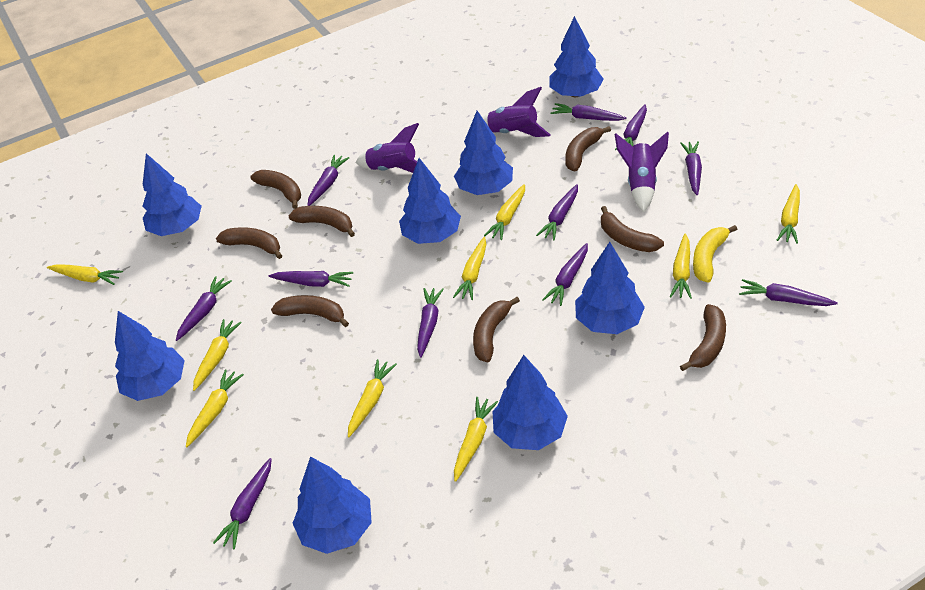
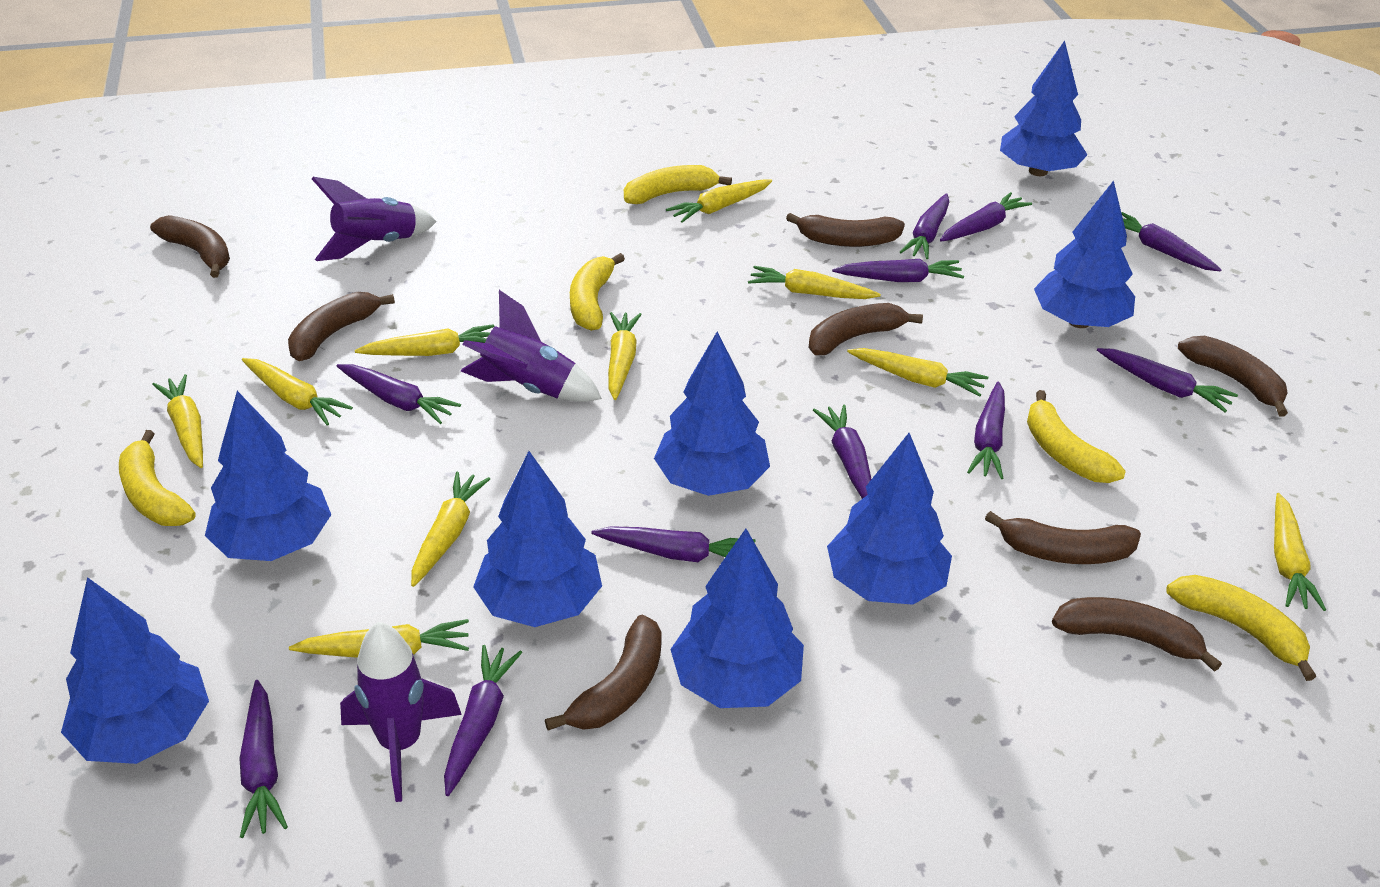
yellow banana: [693,225,737,283] = 1 -> [119,430,196,526] [570,253,625,331] [624,165,732,204] [1027,390,1126,483] [1166,575,1316,681] = 5
yellow carrot: [47,264,123,285] [186,370,244,447] [193,319,242,391] [348,359,397,437] [453,237,486,300] [454,397,498,482] [484,184,525,240] [670,234,692,299] [777,184,800,244] = 9 -> [152,374,203,468] [242,358,353,426] [289,619,469,658] [355,324,494,356] [411,472,490,587] [608,312,642,400] [666,179,772,223] [748,266,881,299] [847,348,988,397] [1274,493,1326,611] = 10

